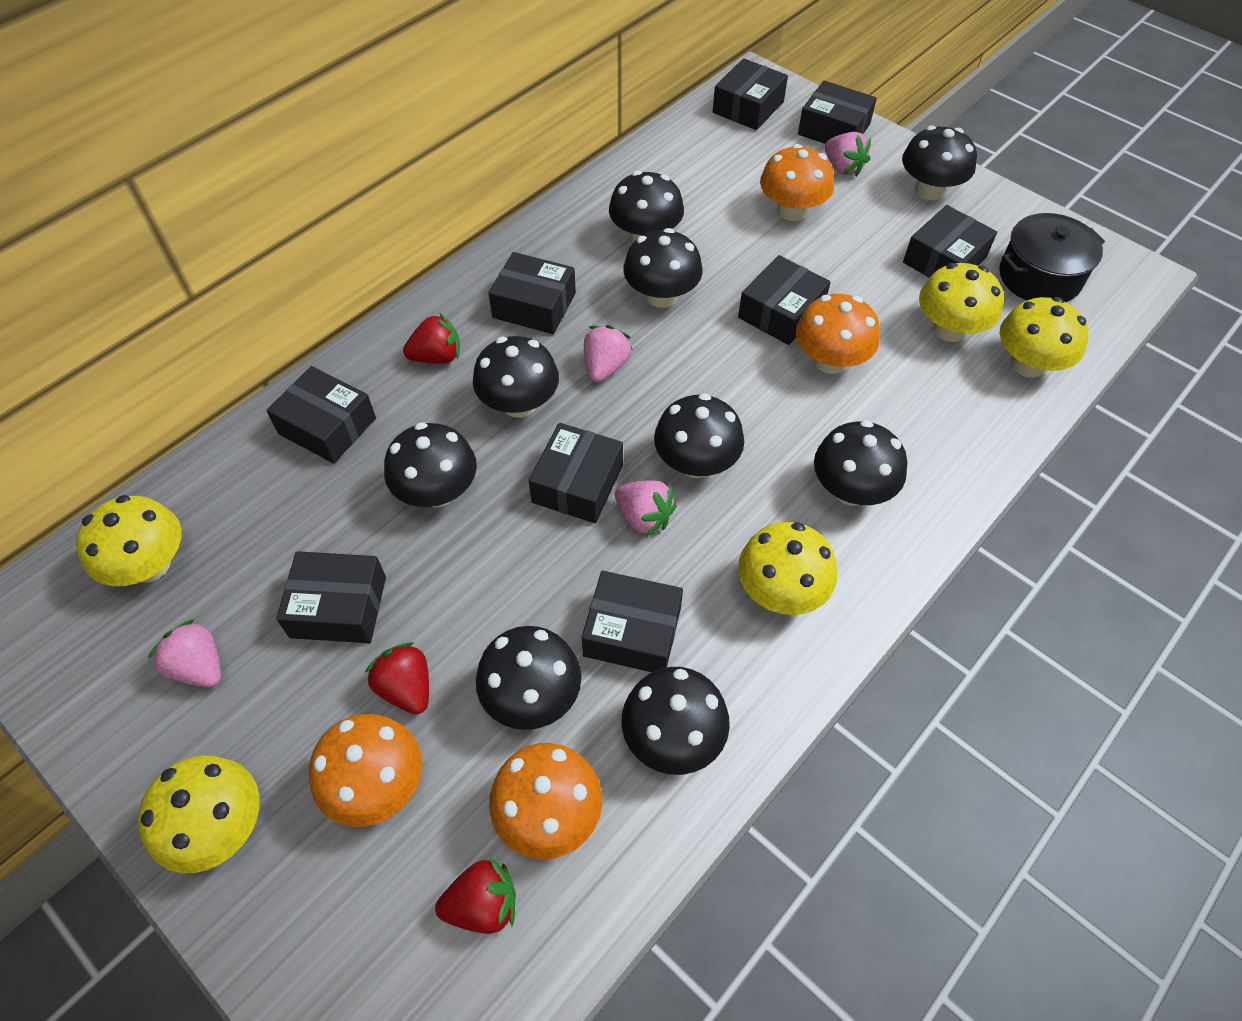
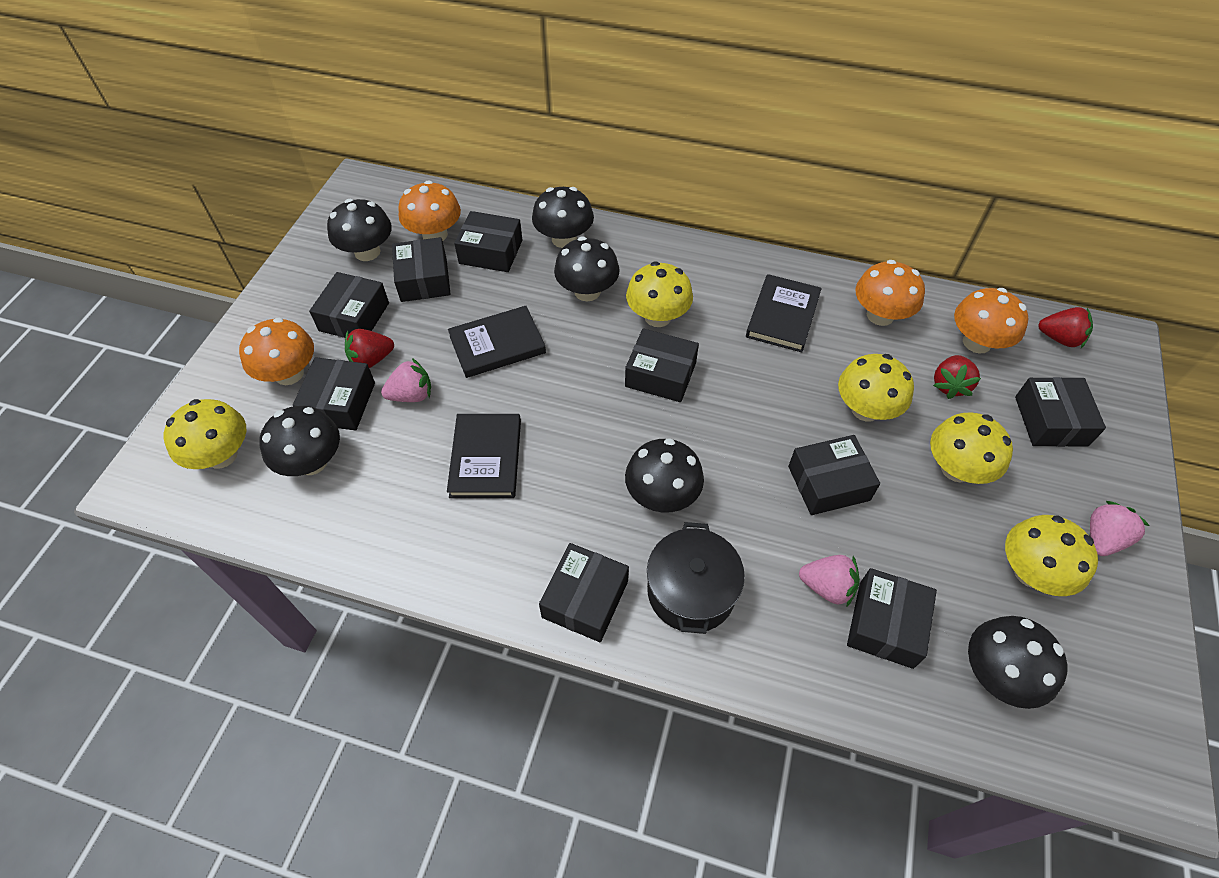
black book: none = 0 -> [447,414,521,498] [448,306,546,378] [746,274,822,353] = 3
black mushroom: [384,422,477,508] [473,336,559,418] [476,626,581,730] [609,171,684,242] [622,667,730,775] [623,228,703,308] [654,393,744,478] [814,420,907,506] [902,125,977,200] = 9 -> [259,406,340,476] [327,199,392,261] [532,187,594,248] [554,236,620,301] [625,438,704,513] [968,616,1068,709] = 6
pink strawberry: [148,619,221,688] [584,325,632,382] [615,480,676,537] [825,132,871,177] = 4 -> [381,358,431,402] [799,555,860,608] [1090,501,1150,556] = 3

